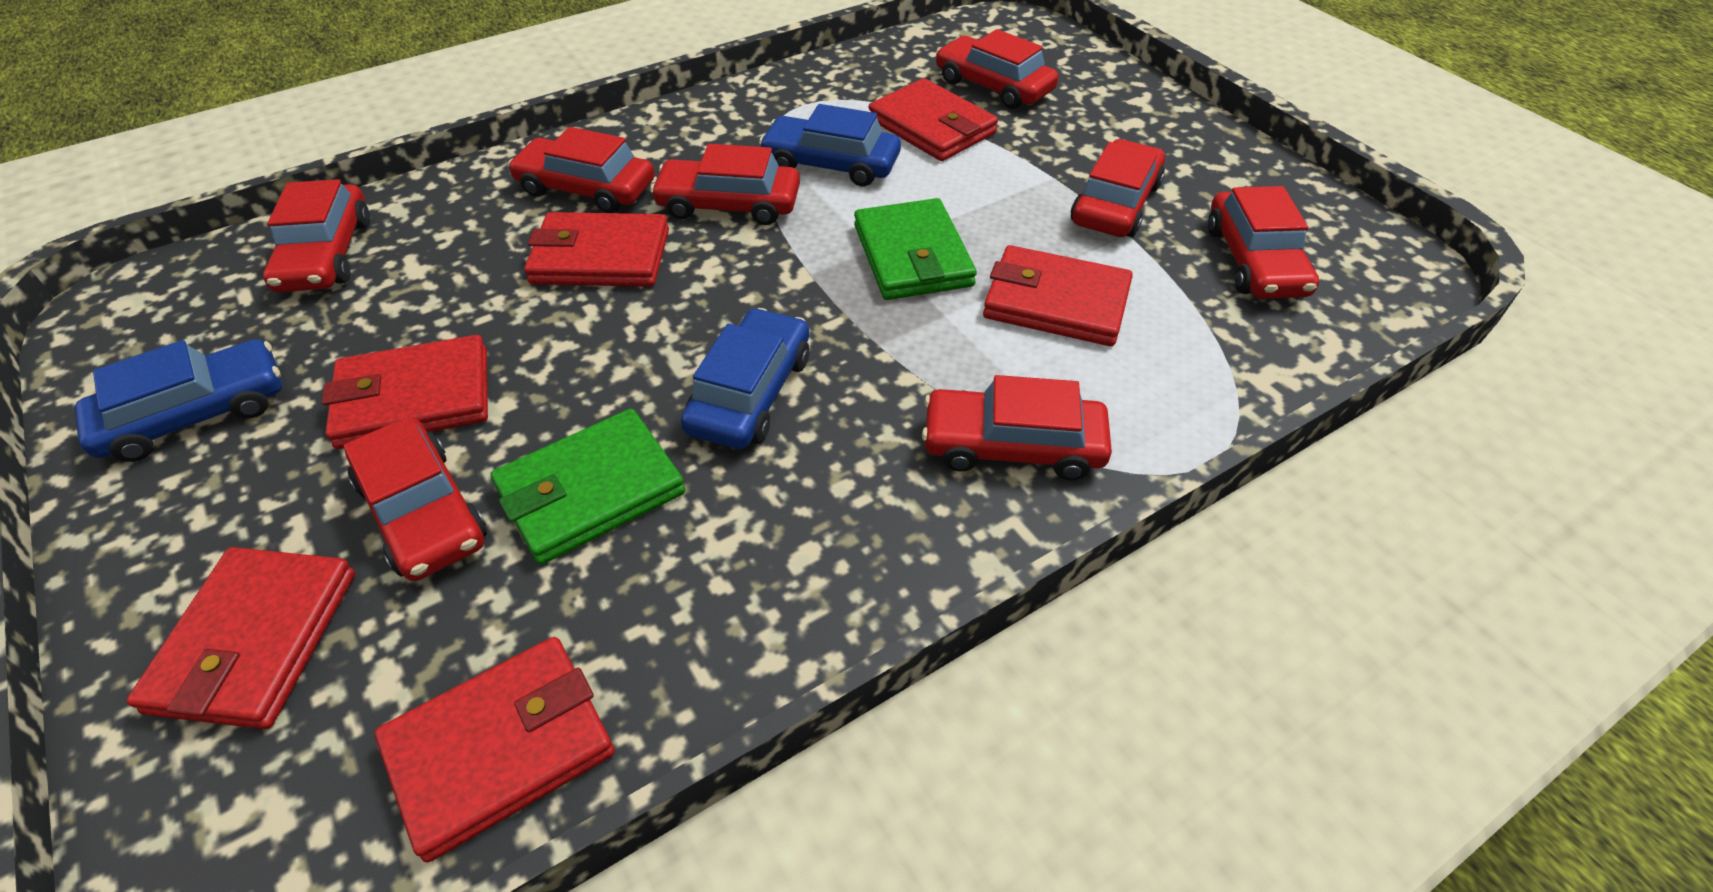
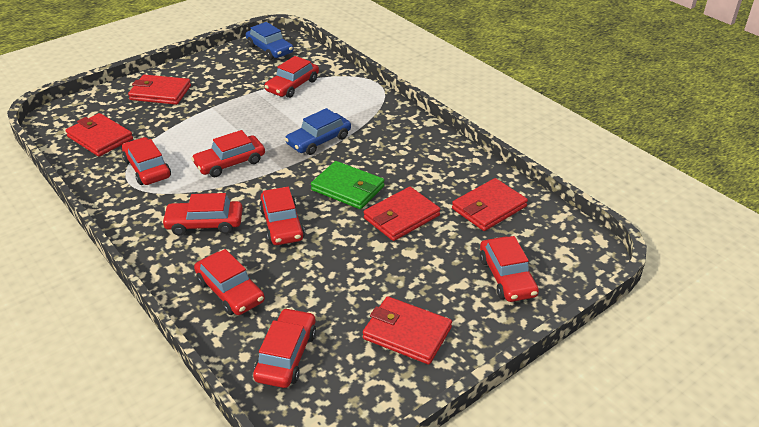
blue car: [74,339,282,462] [681,308,809,449] [759,104,901,186] = 3 -> [246,22,293,60] [285,108,351,155] = 2
green wallet: [491,409,685,565] [854,198,977,300] = 2 -> [311,161,384,209] = 1
red wallet: [127,547,355,729] [322,335,488,449] [375,637,615,862] [524,212,669,287] [869,78,998,161] [983,245,1133,346] = 6 -> [66,113,133,157] [128,74,191,105] [363,296,452,365] [364,187,440,241] [452,178,528,231] = 5

